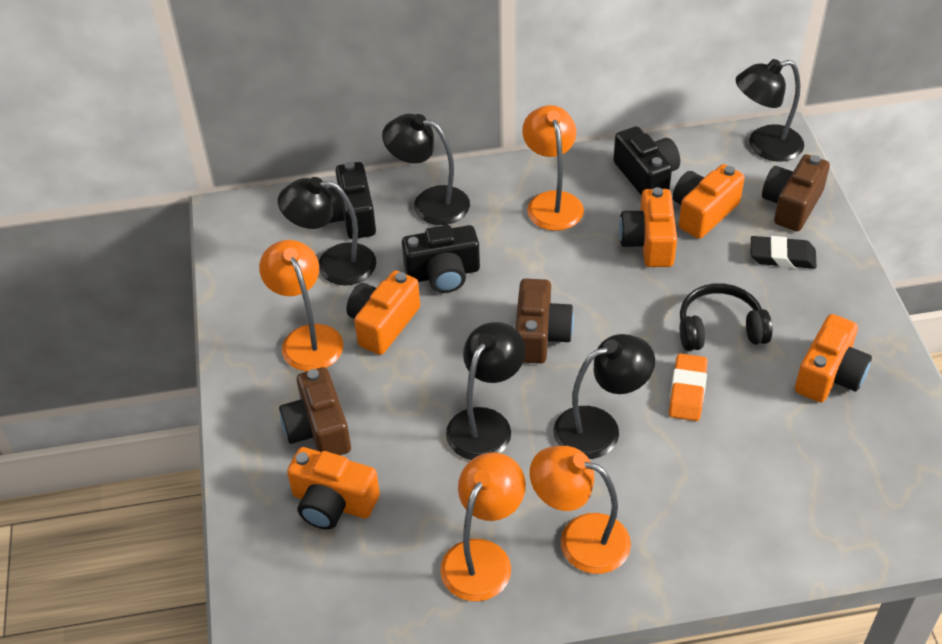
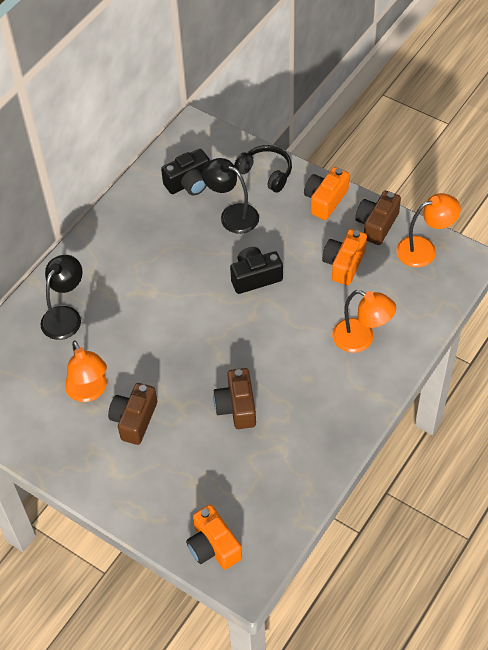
black camera: [327,162,376,239] [402,225,480,293] [613,126,680,196] = 3 -> [161,149,210,195] [230,247,283,294] = 2
black eraser: [751,236,817,269] = 1 -> none = 0
black lamp: [278,177,376,285] [382,114,470,225] [446,322,525,460] [553,334,655,459] [736,59,804,162] = 5 -> [40,255,83,340] [202,158,259,234] = 2
orange camera: [287,447,380,530] [346,270,420,355] [619,187,677,267] [673,164,745,239] [795,314,872,402] = 5 -> [186,505,242,569] [304,167,349,220] [322,229,367,285] = 3
orange eraser: [669,353,708,421] = 1 -> none = 0
orange lamp: [259,240,343,371] [440,452,526,601] [522,105,584,231] [530,446,631,574] = 4 -> [65,341,107,402] [332,290,396,353] [396,193,461,267] = 3

